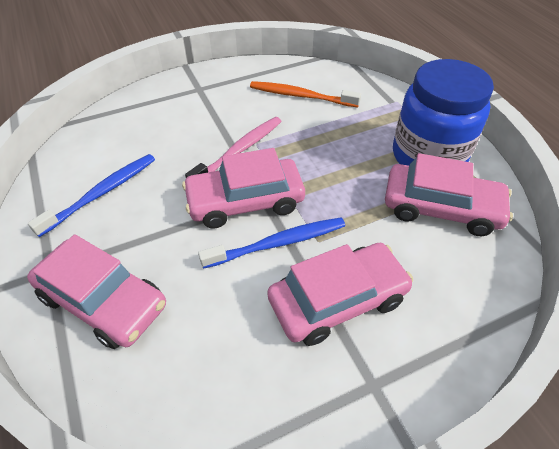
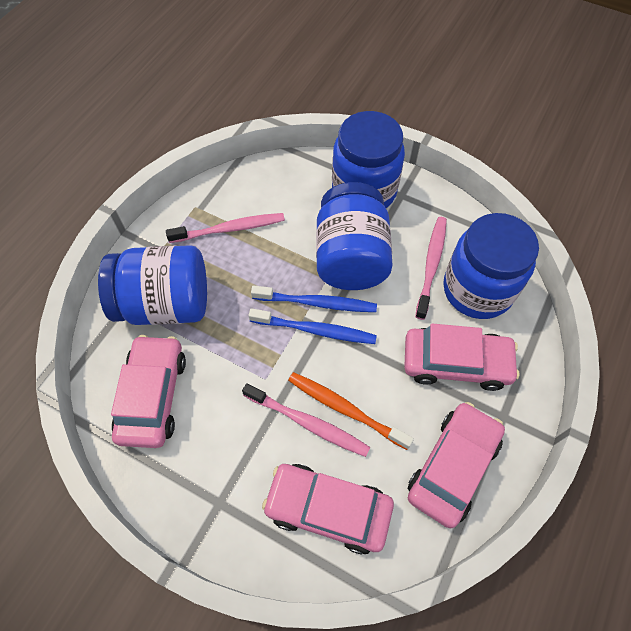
blue jar: [393,59,494,166] = 1 -> [98,245,207,325] [316,182,393,290] [332,111,405,208] [443,213,539,319] = 4
pink toothbrush: [185,117,282,178] = 1 -> [166,213,285,243] [242,383,370,457] [415,217,447,320] = 3

